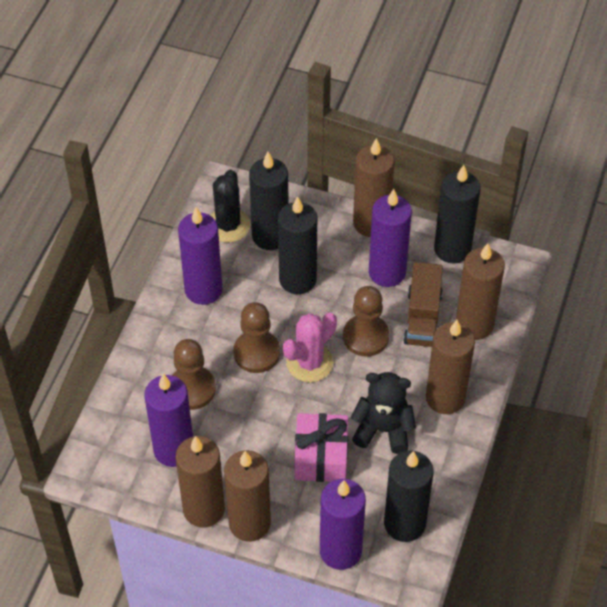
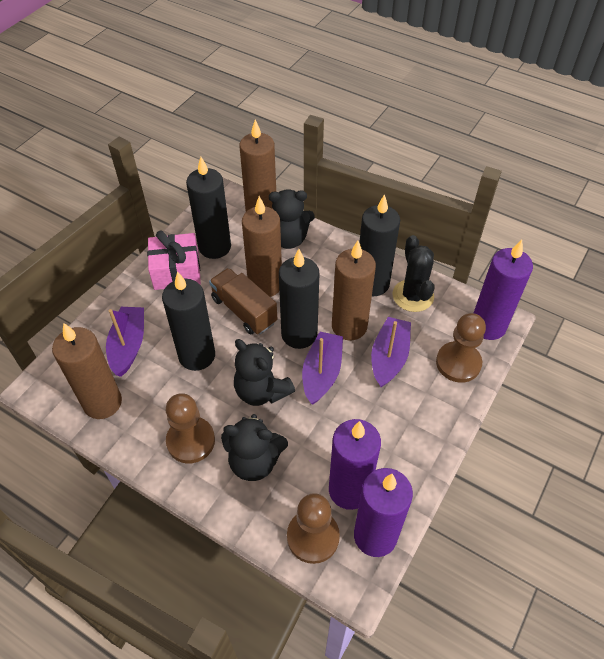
black teddy bear: [351,372,416,454] = 1 -> [221,414,288,481] [234,339,295,406] [269,189,315,249] = 3
brown candle: [176,436,225,528] [224,450,271,542] [353,138,394,237] [426,320,475,414] [456,243,505,340] = 5 -> [52,323,122,419] [239,120,276,211] [242,196,282,297] [332,241,376,340] = 4
pink cactus: [283,313,337,382] = 1 -> none = 0
purple boat: none = 0 -> [106,307,144,377] [302,332,343,405] [371,317,411,387] = 3
purple candle: [145,374,193,467] [178,207,223,305] [320,479,366,570] [369,189,412,287] = 4 -> [329,419,381,510] [354,468,413,557] [474,240,533,340] = 3

